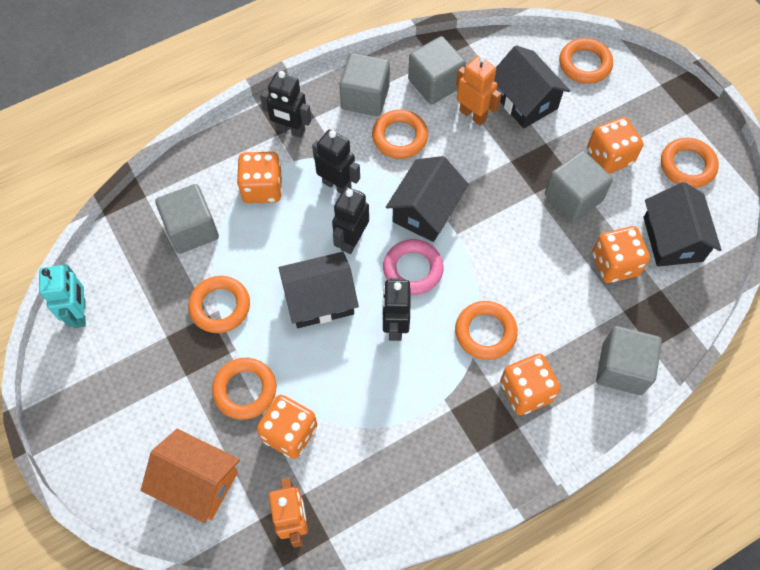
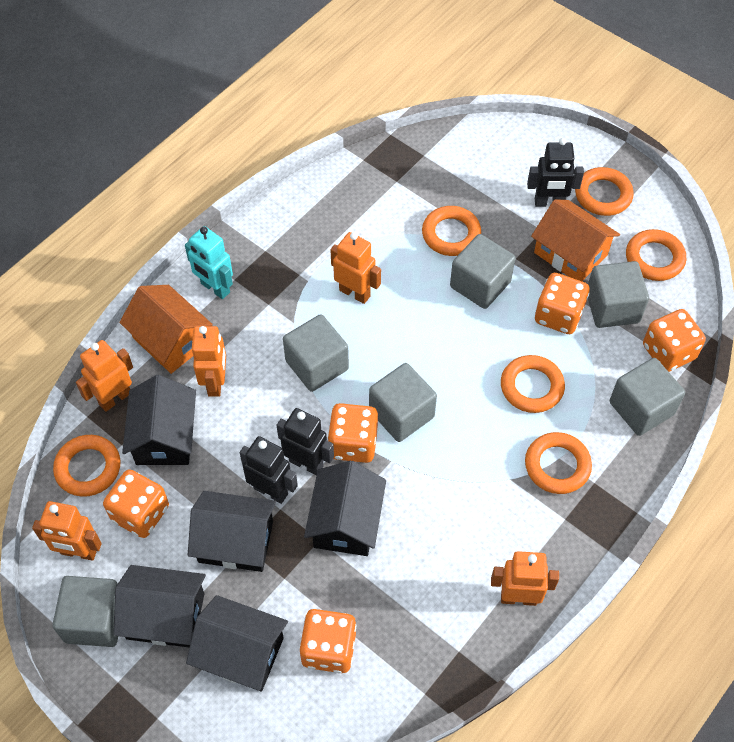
black house: [279,252,359,328] [386,156,469,242] [494,45,570,129] [643,182,722,267] = 4 -> [113,565,206,648] [122,375,196,465] [186,595,288,692] [188,491,276,572] [304,461,386,556] = 5
black robot: [260,71,311,138] [312,130,360,193] [332,187,369,254] [382,278,411,341] = 4 -> [240,436,298,504] [276,408,334,475] [527,138,584,207] = 3
grey cube: [155,184,219,254] [339,53,390,116] [408,36,466,105] [545,151,613,222] [596,326,662,395] = 5 -> [52,576,118,647] [283,314,349,392] [369,363,437,442] [450,234,516,309] [588,261,649,328] [610,358,685,436] = 6
orange house: [141,429,240,523] = 1 -> [119,285,213,374] [531,199,620,281] = 2
orange robot: [269,478,308,547] [456,55,502,126] = 2 -> [32,501,102,561] [76,340,133,412] [192,326,226,397] [330,232,381,304] [491,551,559,606] = 5
pink ring: [383,239,443,295] = 1 -> none = 0

